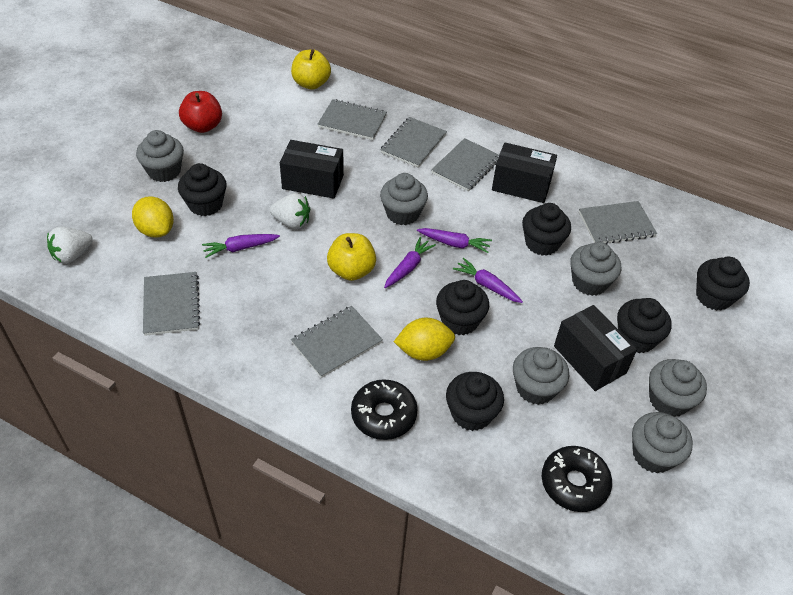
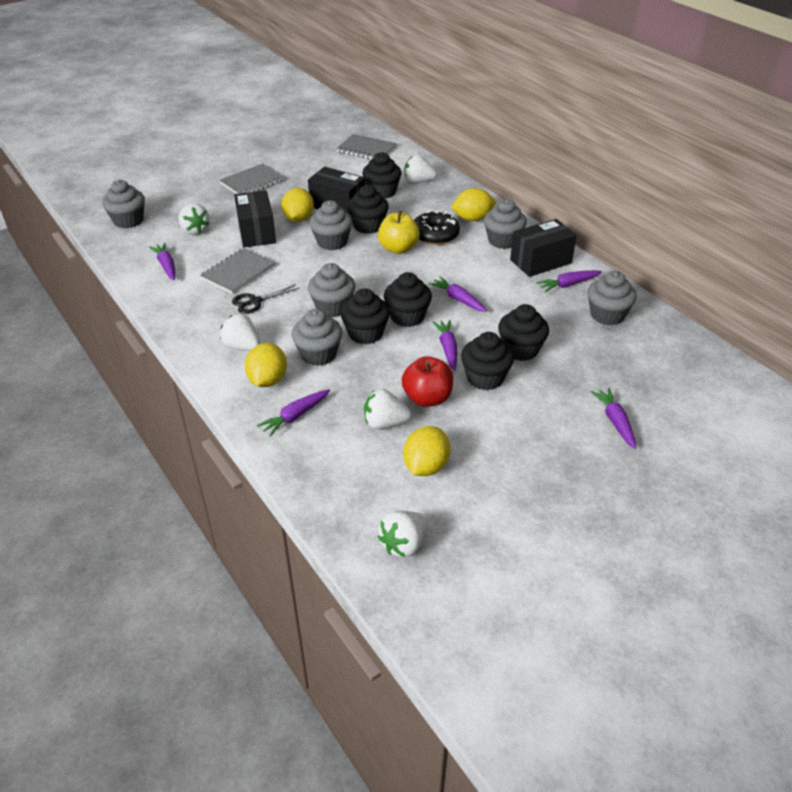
black donut: [351,379,418,440] [542,446,612,512] = 2 -> [414,210,460,245] = 1
black scissors: none = 0 -> [232,284,300,314] = 1
grey notebook: [143,272,200,336] [291,306,383,378] [318,99,387,140] [380,117,447,168] [431,138,499,191] [579,201,657,244] = 6 -> [200,248,275,294] [219,163,284,194] [336,134,397,159] = 3
purple carrot: [202,234,280,258] [384,237,436,288] [417,228,492,253] [453,258,523,303] = 4 -> [149,243,175,280] [257,389,330,437] [428,276,487,312] [432,320,457,371] [536,270,602,292] [591,388,636,449] = 6
white strawberry: [47,227,93,264] [270,193,310,229] = 2 -> [178,203,210,235] [220,314,260,351] [364,389,411,429] [378,511,427,557] [405,154,437,183] = 5
yellow apple: [291,49,331,89] [327,233,376,281] = 2 -> [378,211,420,254] = 1
yellow lemon: [132,196,174,238] [394,318,455,361] = 2 -> [245,343,287,387] [281,188,314,222] [403,426,450,476] [452,188,497,221] = 4

